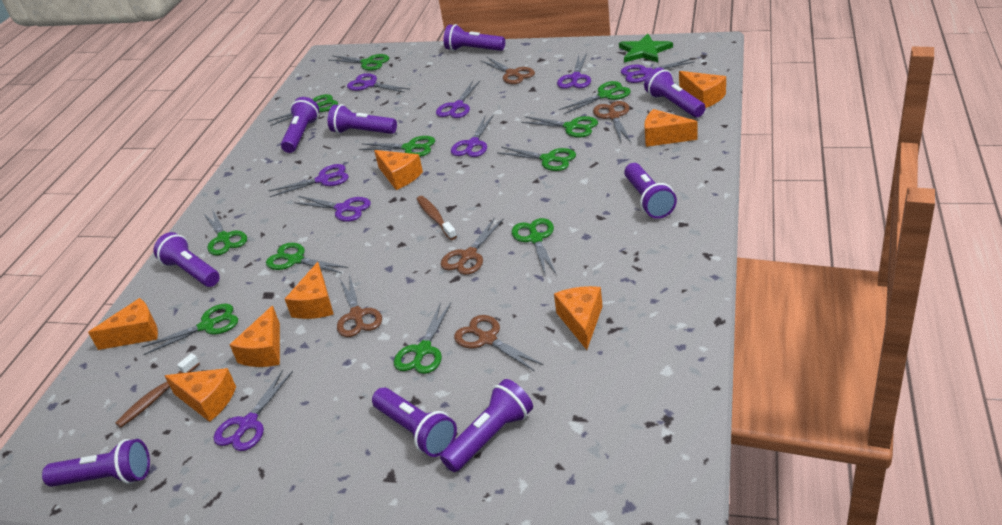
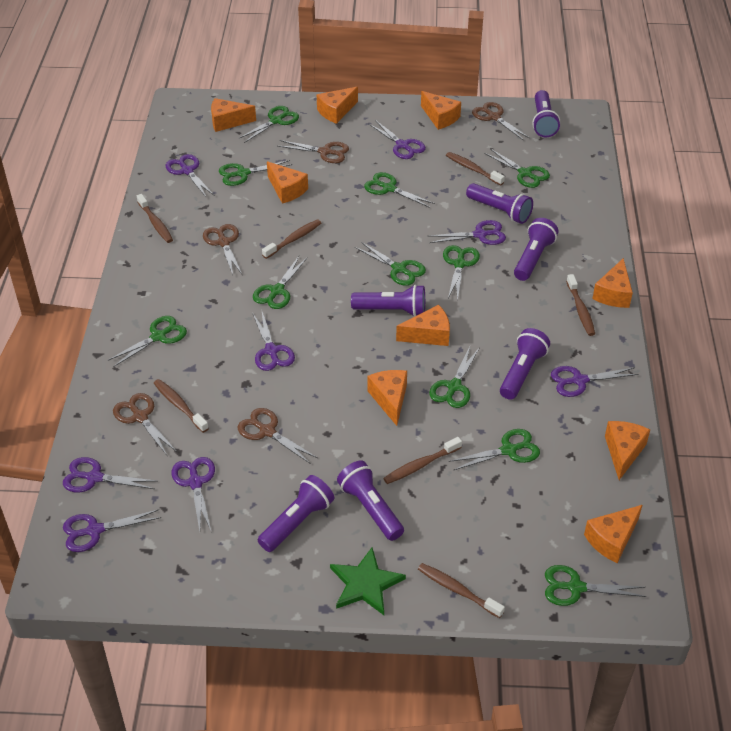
brown toothbrush: [115,353,200,428] [417,196,457,240] = 2 -> [137,194,173,243] [154,379,209,433] [262,219,321,259] [383,437,462,484] [418,563,505,618] [446,152,505,186] [566,274,595,336] = 7
orange cheese: [88,298,158,350] [165,368,236,422] [229,306,280,367] [285,262,334,319] [374,150,423,190] [554,286,603,350] [644,109,698,147] [679,71,726,108] = 8 -> [211,98,256,132] [267,161,308,204] [317,87,358,124] [367,370,407,426] [396,305,450,346] [421,91,461,130] [584,505,642,563] [592,258,633,308] [605,421,650,480] = 9
purple flashlight: [42,439,150,487] [154,232,220,287] [281,97,319,153] [328,104,397,134] [372,387,457,457] [440,379,533,472] [444,24,505,51] [624,163,677,219] [644,68,706,117] = 9 -> [258,475,334,552] [337,460,404,541] [351,285,425,317] [466,183,533,224] [500,328,550,400] [514,218,558,281] [532,90,560,137] = 7

